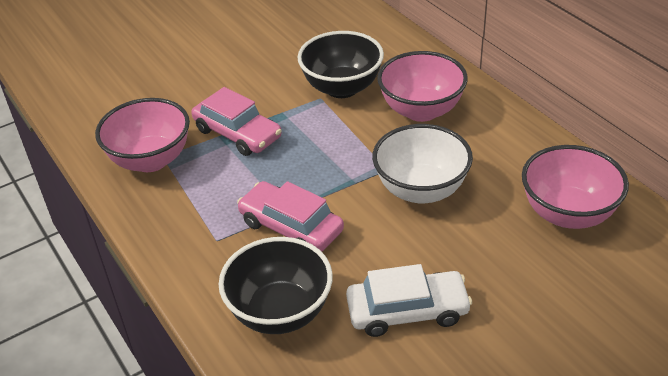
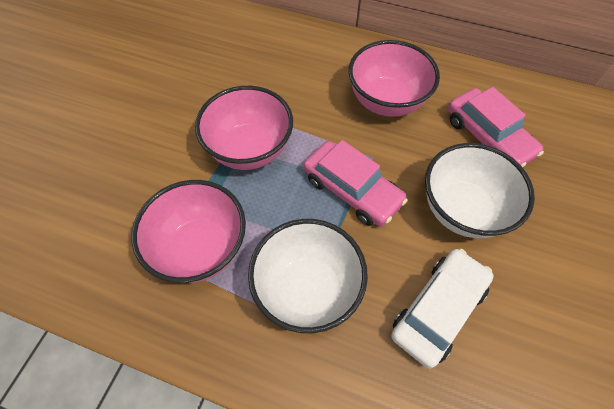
black bowl: [218,237,333,334] [298,31,384,98] = 2 -> none = 0
white bowl: [372,124,473,204] = 1 -> [248,219,368,333] [425,143,535,238] = 2

